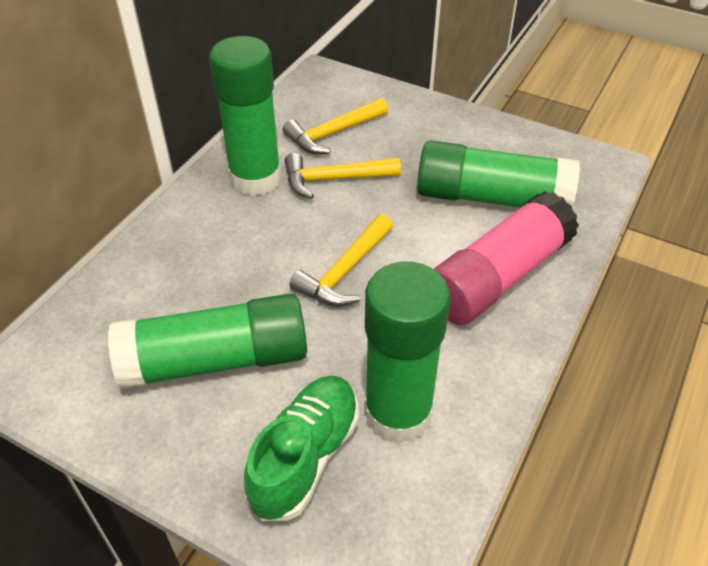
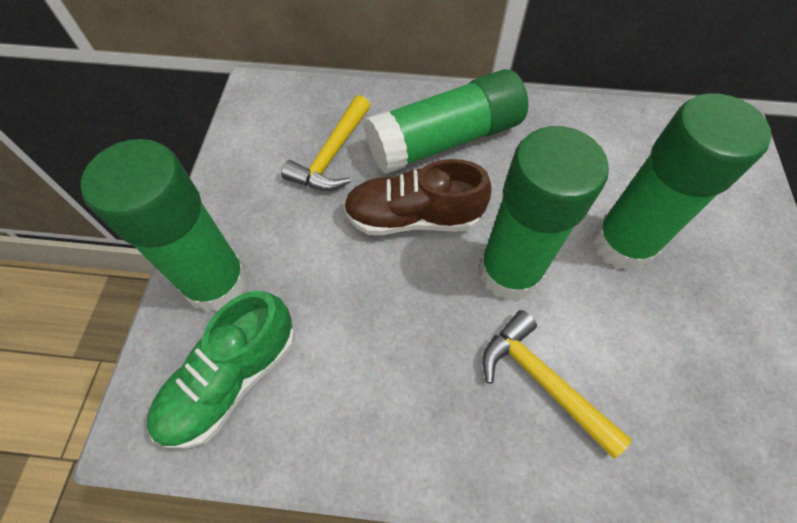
brown shoe: none = 0 -> [343,159,492,235] = 1
pink glue stick: [434,191,579,325] = 1 -> none = 0
yellow hammer: [282,98,388,154] [285,153,401,199] [290,214,393,307] = 3 -> [281,95,370,191] [482,310,632,458] = 2

